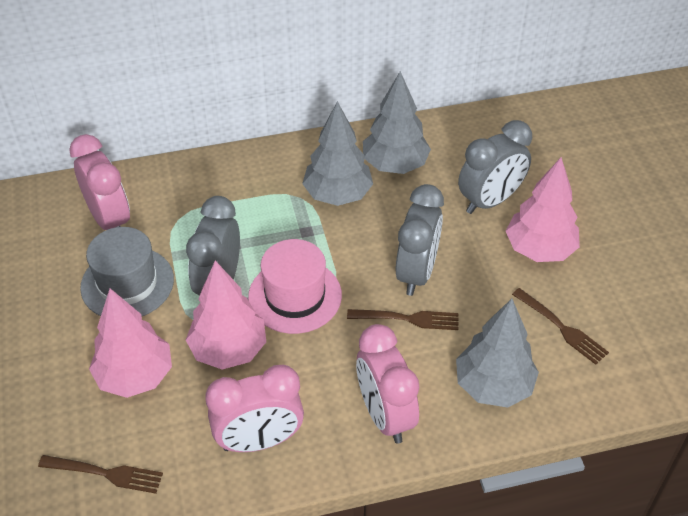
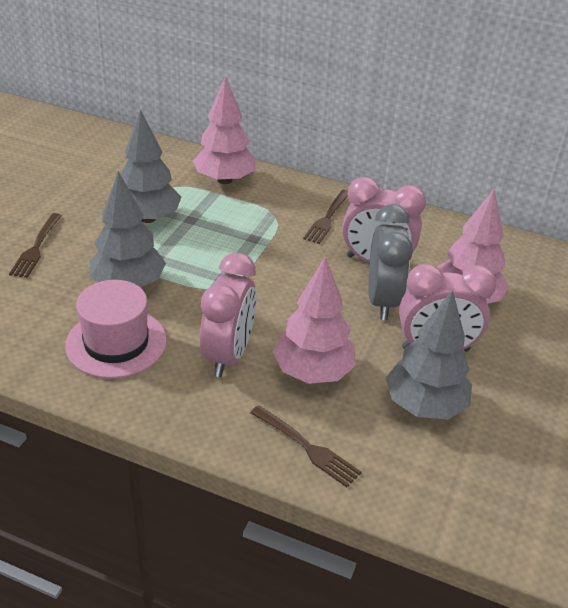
grey clock: [186,196,240,295] [396,184,444,296] [458,120,532,214] = 3 -> [368,204,413,320] = 1
grey hat: [80,227,174,316] = 1 -> none = 0

